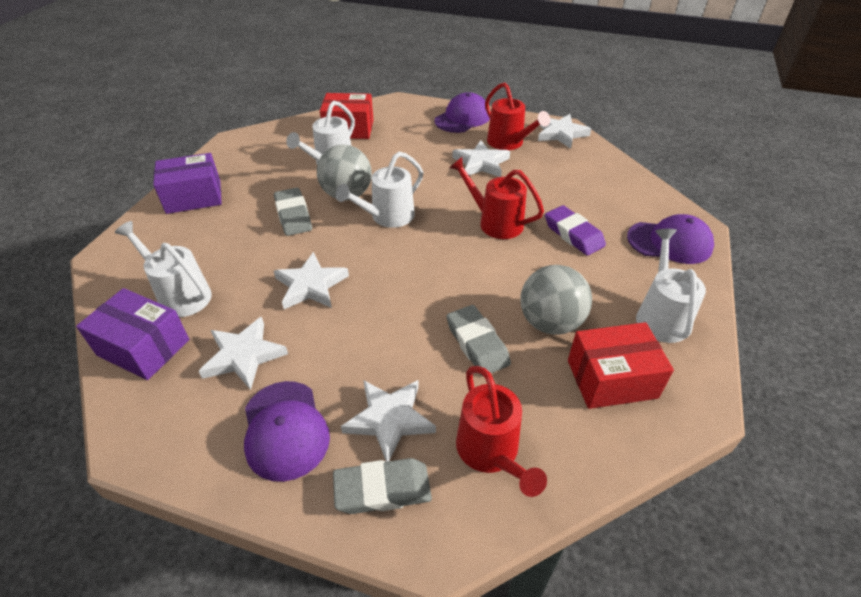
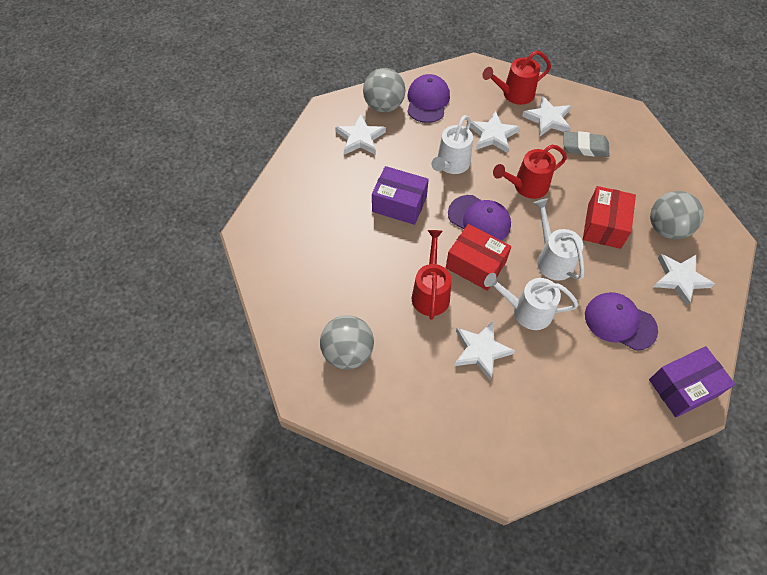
grey ball: [317,145,372,200] [520,265,592,335] = 2 -> [320,315,374,370] [363,68,406,113] [650,191,704,239] = 3
grey eraser: [274,188,312,236] [333,458,432,514] [446,305,511,373] = 3 -> [564,131,609,157] = 1
purple eraser: [545,205,606,256] = 1 -> none = 0
white watering can: [115,221,212,317] [286,100,355,164] [336,152,423,228] [636,229,706,343] = 4 -> [431,115,473,174] [484,273,578,330] [534,198,584,281] = 3

